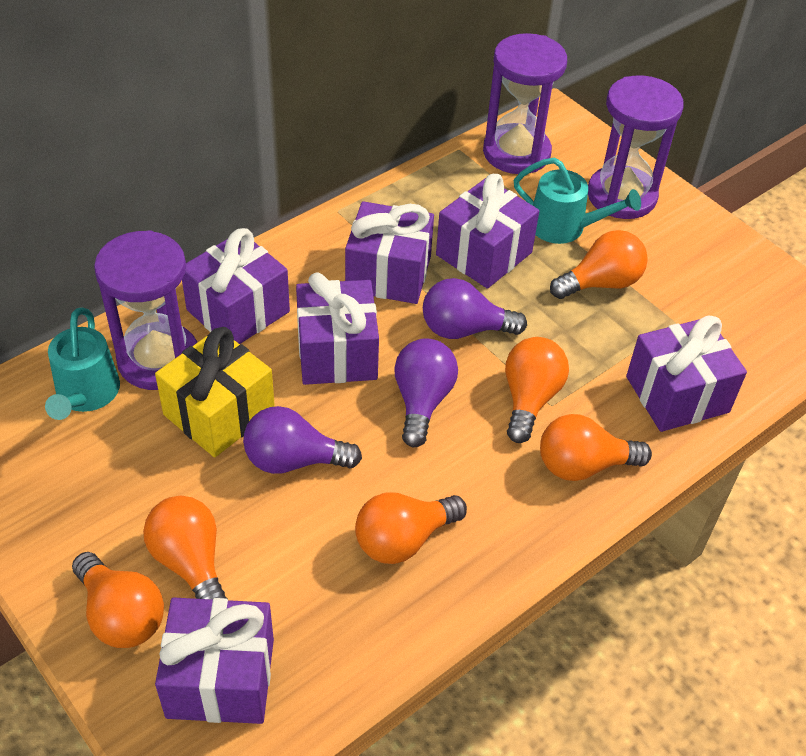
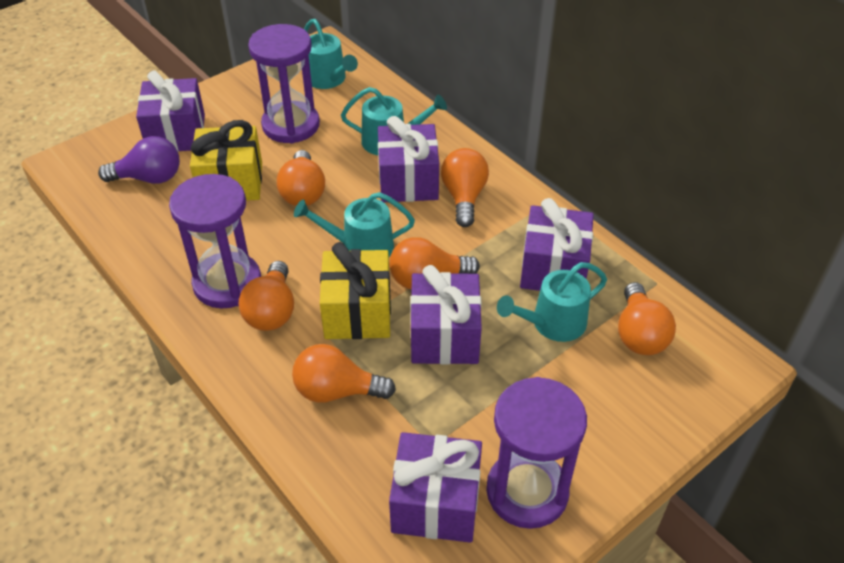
purple gift: [155,597,274,724] [182,228,290,344] [296,272,379,385] [345,201,434,304] [436,174,539,289] [626,316,747,432] = 6 -> [136,70,205,151] [378,116,439,202] [389,432,482,543] [410,265,482,365] [520,198,594,291] = 5
purple light bulb: [243,406,362,474] [394,338,458,447] [423,278,527,339] = 3 -> [98,136,180,184] = 1
turquoise watering can: [45,308,120,420] [514,158,641,244] = 2 -> [294,192,415,257] [304,19,358,89] [341,87,447,155] [497,262,607,342] = 4
yellow gift: [155,327,275,457] = 1 -> [190,120,262,201] [320,242,391,339] = 2

